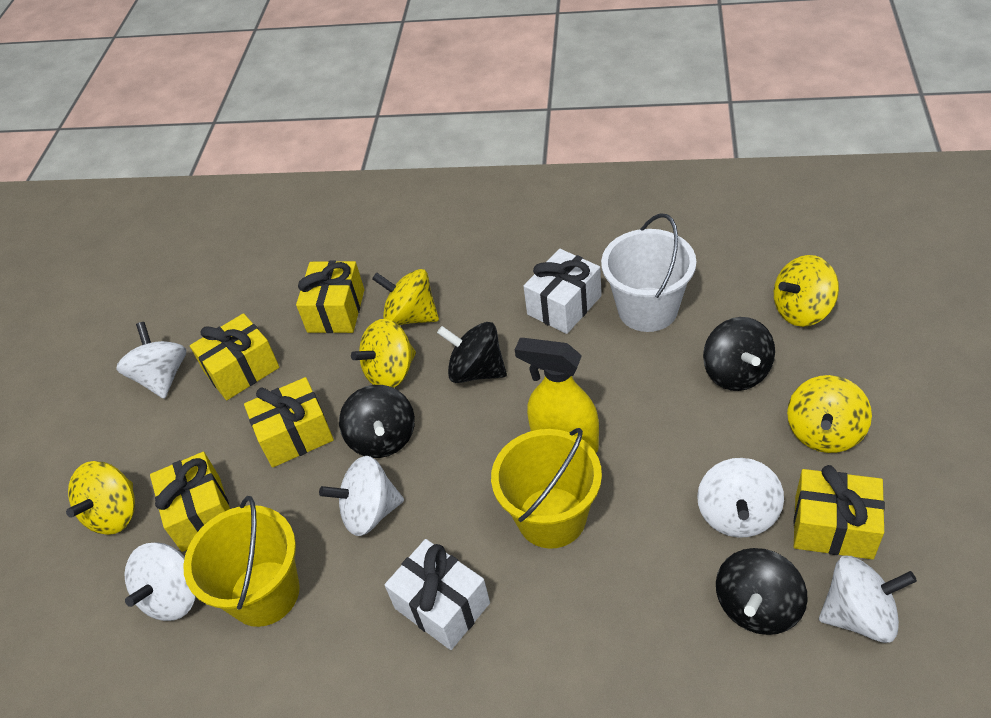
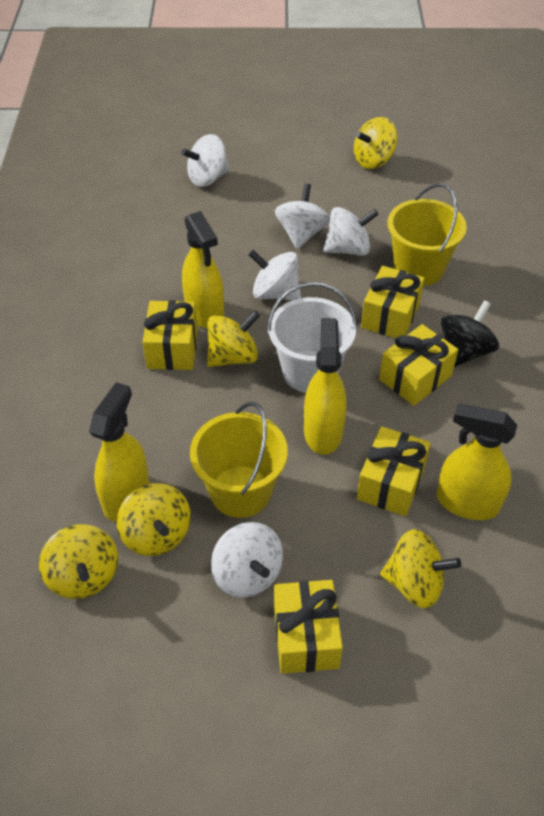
black spinning top: [339,385,415,458] [437,322,507,383] [703,317,775,391] [716,548,808,635] = 4 -> [441,300,499,367] = 1
white gift: [385,539,490,650] [523,249,602,334] = 2 -> none = 0
yellow spray bottle: [515,338,599,453] = 1 -> [89,382,150,522] [182,211,224,329] [304,318,346,455] [436,403,517,520] = 4

